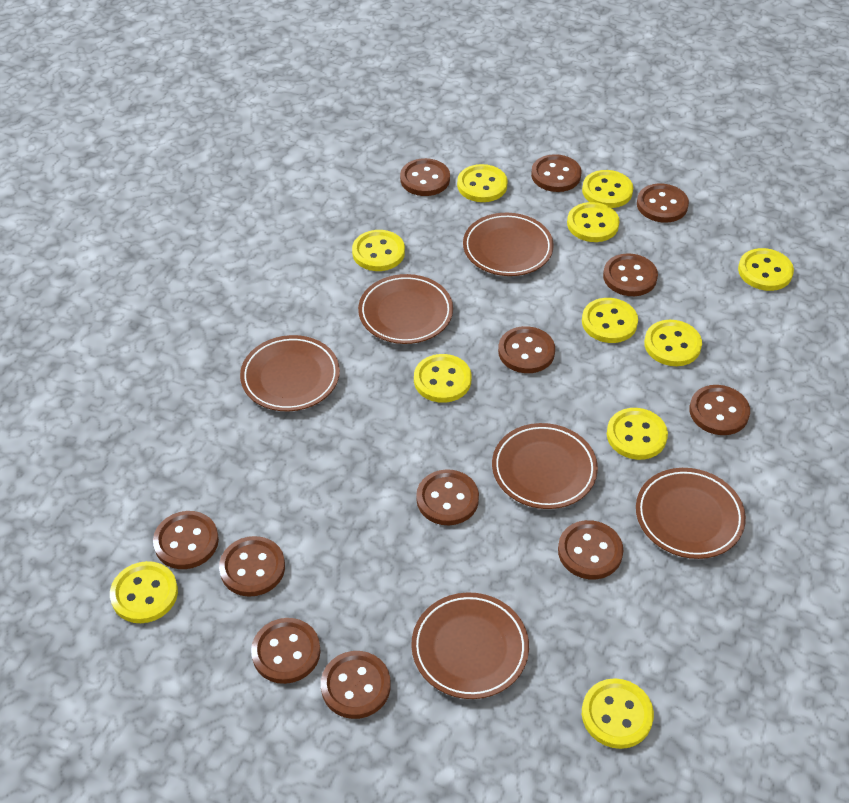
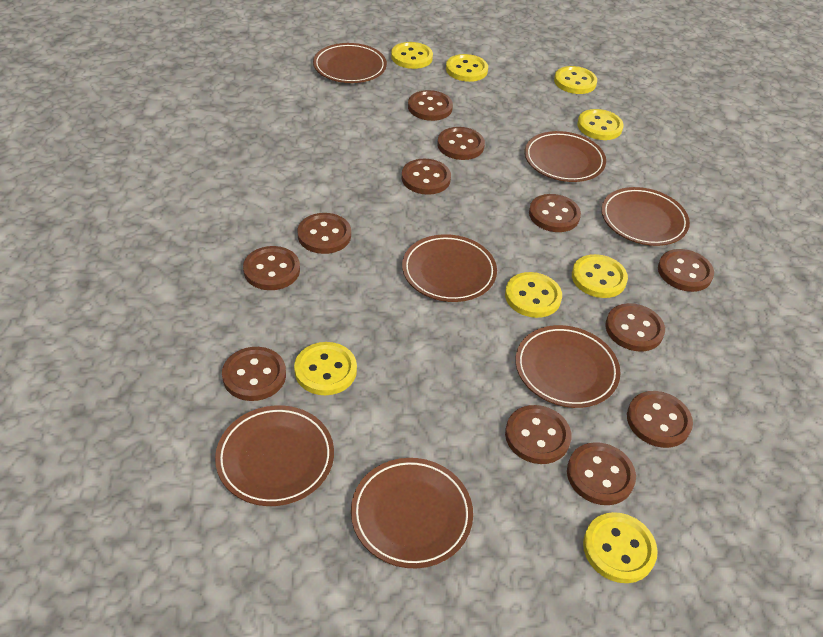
brown plate: [240,335,340,411] [358,274,453,344] [411,592,529,699] [463,213,554,276] [492,423,598,509] [636,468,746,559] = 6 -> [215,405,334,506] [313,43,387,83] [351,458,473,568] [402,234,497,302] [515,325,621,408] [525,131,606,182] [601,187,690,246] = 7
yellow button: [110,561,178,623] [352,230,405,271] [414,354,471,403] [457,164,508,202] [567,202,620,242] [582,170,633,208] [582,298,638,343] [582,678,654,749] [607,408,668,460] [644,320,702,366] [738,248,794,291] = 11 -> [294,342,357,395] [391,42,433,69] [446,54,488,82] [505,272,562,318] [554,66,597,94] [572,254,628,298] [577,109,624,140] [583,512,658,583] = 8

